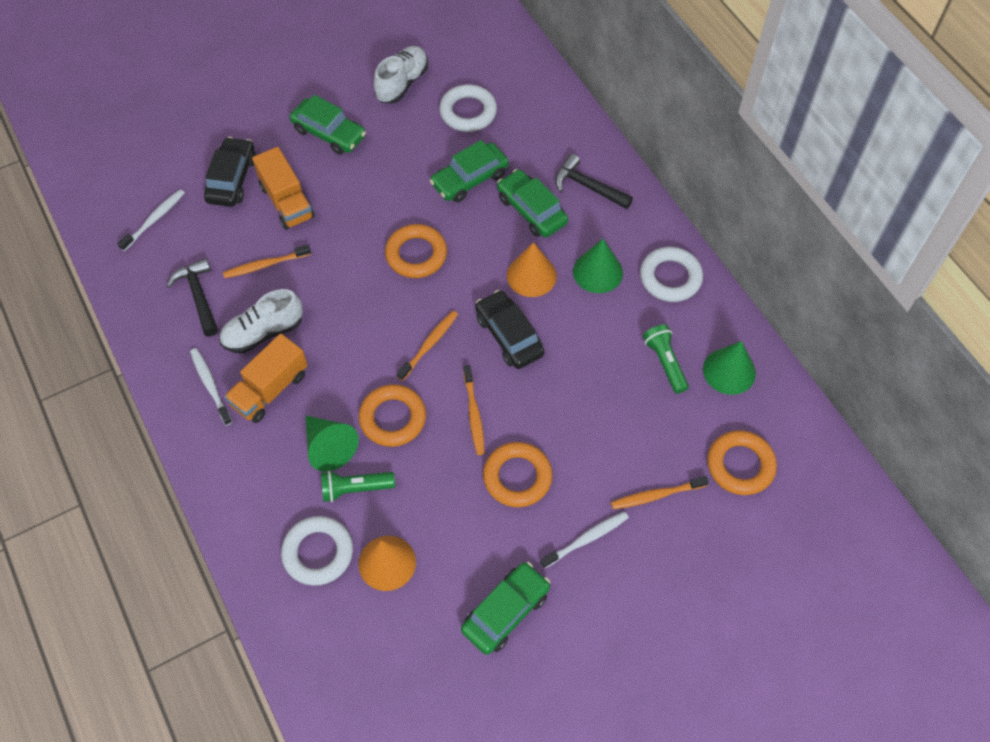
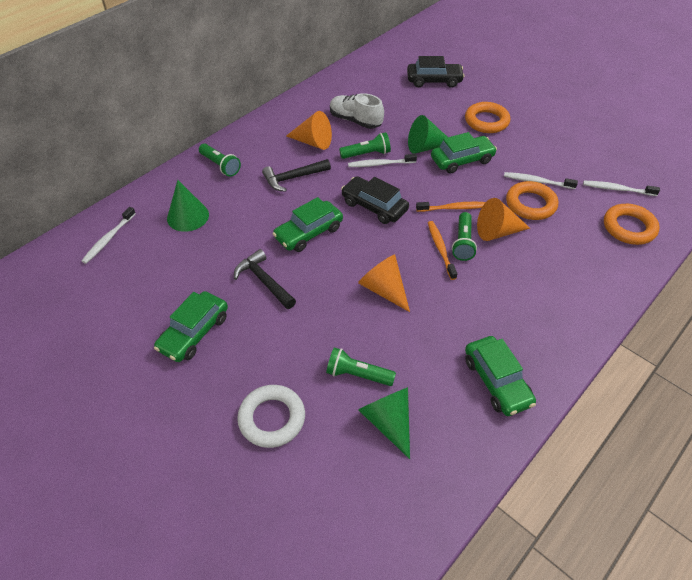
green flashlight: [321,471,395,502] [643,324,689,394] = 2 -> [199,144,241,177] [326,347,396,386] [339,132,391,159] [452,212,477,261] = 4
orange cone: [359,536,416,591] [507,242,557,297] = 2 -> [286,111,332,150] [358,255,410,312] [477,198,530,241] = 3
orange ring: [359,384,426,447] [385,224,447,278] [483,442,552,507] [707,430,777,495] = 4 -> [465,102,510,133] [506,181,558,220] [604,204,660,245] = 3
orange toothbrush: [223,245,311,278] [397,311,458,381] [463,365,485,455] [611,476,709,509] = 4 -> [416,202,486,212] [428,221,457,280] = 2
orange truck: [224,334,308,423] [252,147,315,230] = 2 -> none = 0
white ring: [281,516,353,586] [439,84,497,132] [640,247,703,302] = 3 -> [237,385,305,448] = 1
white shoe: [219,289,303,354] [374,46,428,103] = 2 -> [330,93,384,129] = 1
white toothbrush: [117,189,185,251] [190,348,232,426] [540,511,629,569] = 3 -> [82,207,136,264] [348,154,417,167] [504,172,578,189] [583,181,660,196] = 4

